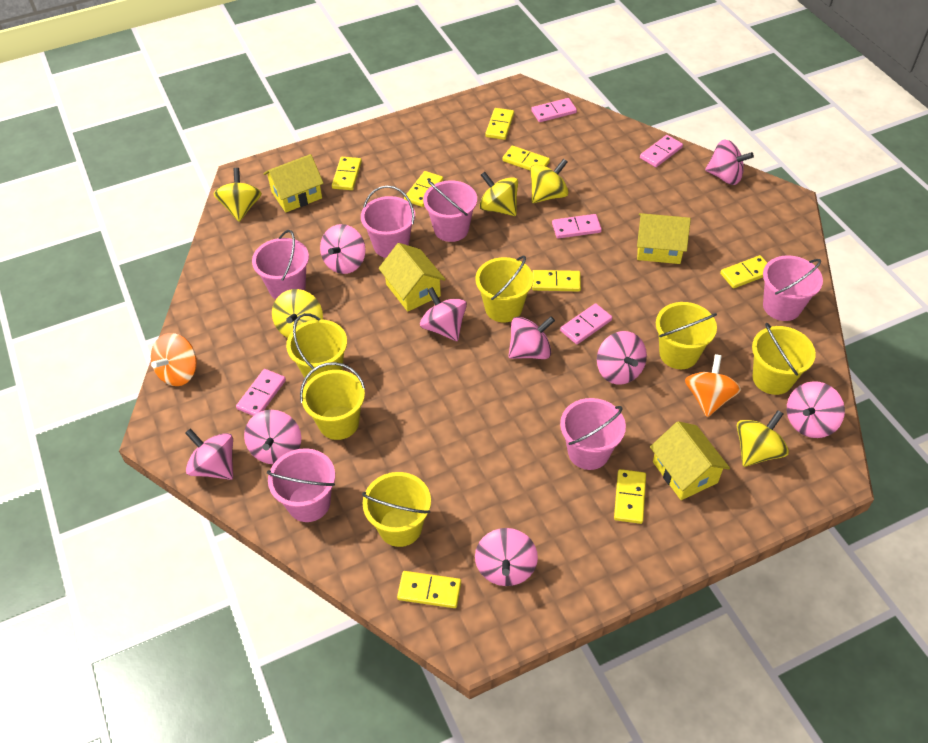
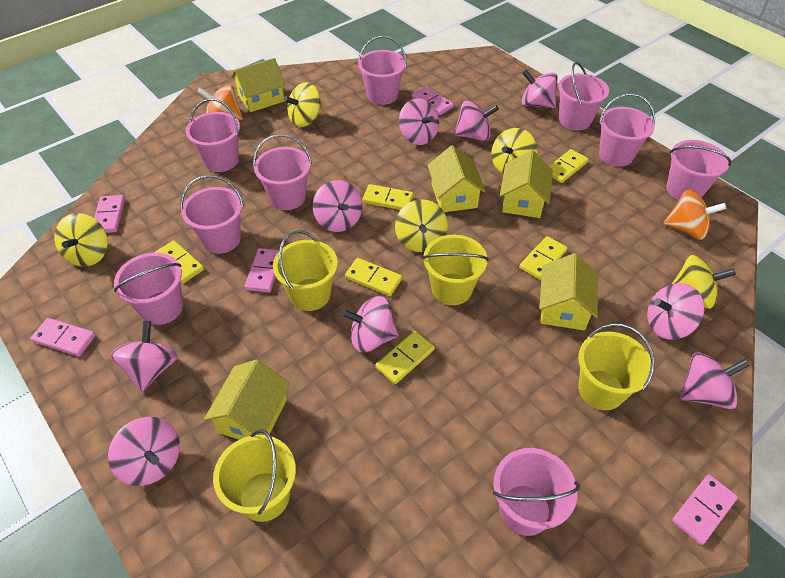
pink bucket: [252,230,309,299] [267,448,335,522] [361,185,415,258] [423,180,477,242] [560,398,626,470] [763,255,823,321] = 6 -> [114,253,183,325] [180,175,244,254] [186,99,240,172] [253,134,312,210] [358,36,407,105] [493,448,580,536] [558,62,609,130] [599,93,655,167] [667,140,732,200] = 9
yellow bucket: [286,313,347,382] [300,362,365,440] [362,472,431,547] [475,256,533,322] [656,302,717,369] [752,323,816,395] = 6 -> [213,429,296,522] [273,230,338,311] [422,235,489,305] [578,324,655,410] = 4
yellow domino: [332,157,362,190] [397,571,461,608] [404,171,443,207] [485,108,514,140] [502,146,550,170] [532,270,581,292] [614,469,646,524] [720,255,767,289] = 8 -> [154,240,204,283] [345,258,402,296] [362,184,413,210] [375,331,435,384] [519,236,568,280] [549,149,589,183] = 6
yellow house: [263,154,324,212] [379,243,446,312] [637,213,691,264] [650,421,730,500] = 4 -> [204,359,290,440] [231,58,286,112] [427,145,486,212] [500,150,553,218] [539,253,598,330] = 5

